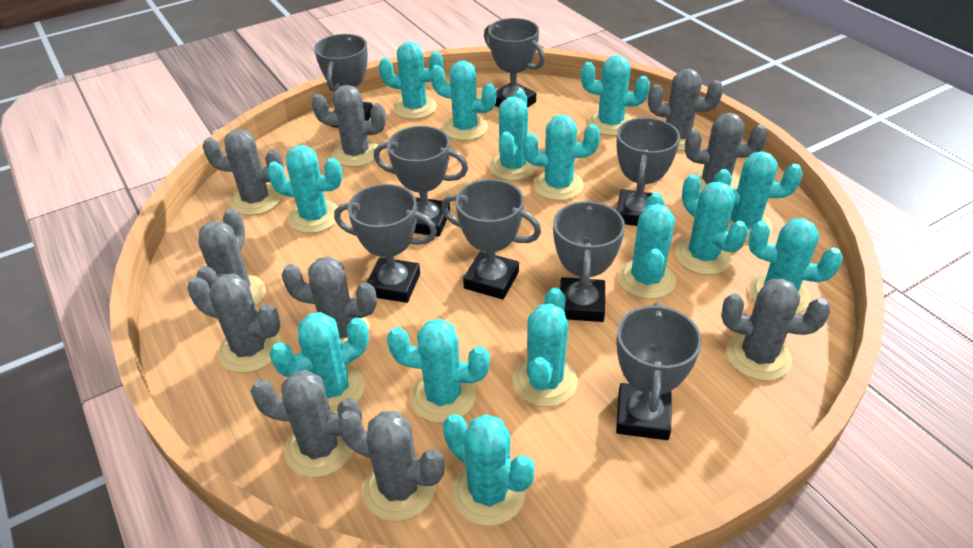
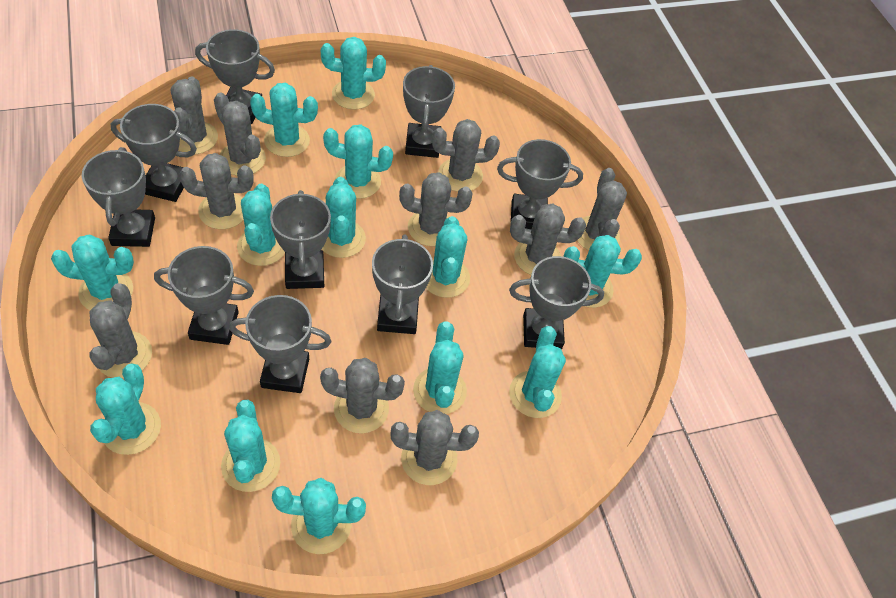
grey trophy: [314,34,373,128] [334,184,437,303] [374,126,468,237] [441,179,541,299] [484,18,545,107] [553,200,625,322] [616,117,680,226] [616,302,702,440] = 8 -> [82,147,155,247] [111,104,197,202] [154,246,254,345] [195,29,275,124] [229,295,331,393] [270,190,331,289] [372,235,433,334] [403,65,455,158] [497,139,583,230] [509,256,604,349] = 10
turquoise cactus: [267,145,343,233] [269,312,369,413] [379,42,443,119] [387,319,490,423] [430,61,497,141] [443,414,535,526] [489,90,537,181] [513,288,578,407] [523,114,600,201] [581,55,650,136] [618,193,676,299] [675,174,748,275] [713,151,803,242] [748,218,843,314] = 14 -> [51,235,134,310] [90,364,161,455] [221,400,280,492] [237,184,285,266] [250,83,318,157] [272,478,366,554] [321,37,386,110] [322,177,366,258] [323,124,393,199] [413,321,467,414] [426,216,470,298] [509,326,566,418] [564,235,642,308] = 13

